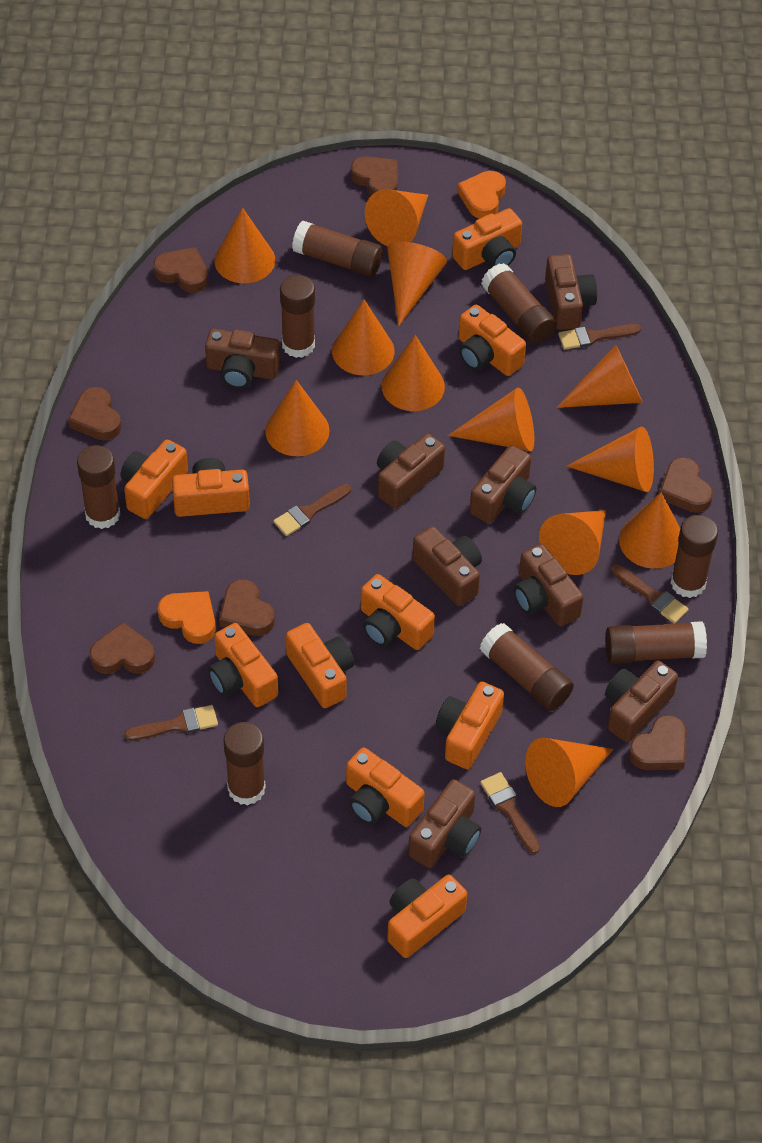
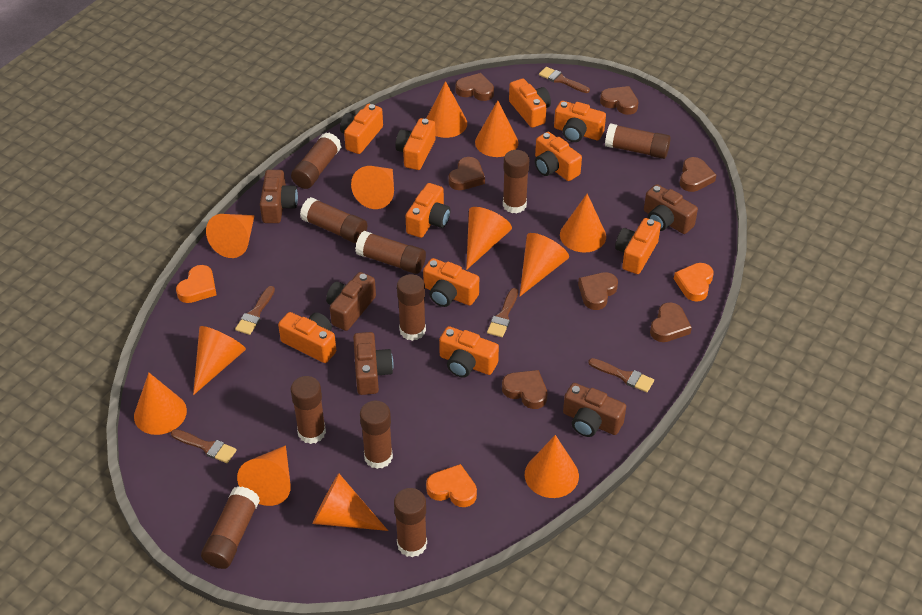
brown camera: [205,329,280,389] [377,434,445,509] [408,779,481,868] [413,526,482,606] [470,445,536,524] [514,544,583,627] [545,254,597,330] [605,661,678,743] = 8 -> [260,170,298,223] [326,272,376,331] [353,332,394,395] [563,383,626,437] [644,184,698,234] = 5
brown glue stick: [77,445,120,529] [224,722,266,805] [280,275,315,358] [292,220,383,277] [480,623,574,711] [481,263,557,344] [605,621,707,664] [671,515,718,598] = 8 -> [201,486,260,569] [291,132,341,189] [291,376,326,444] [300,197,367,243] [355,231,426,274] [360,401,393,469] [394,488,427,558] [397,274,426,341] [503,150,529,214] [605,123,671,159] = 10
orange heart: [158,591,216,644] [457,171,506,219] = 2 -> [176,265,217,303] [426,464,477,507] [674,263,714,302] = 3

